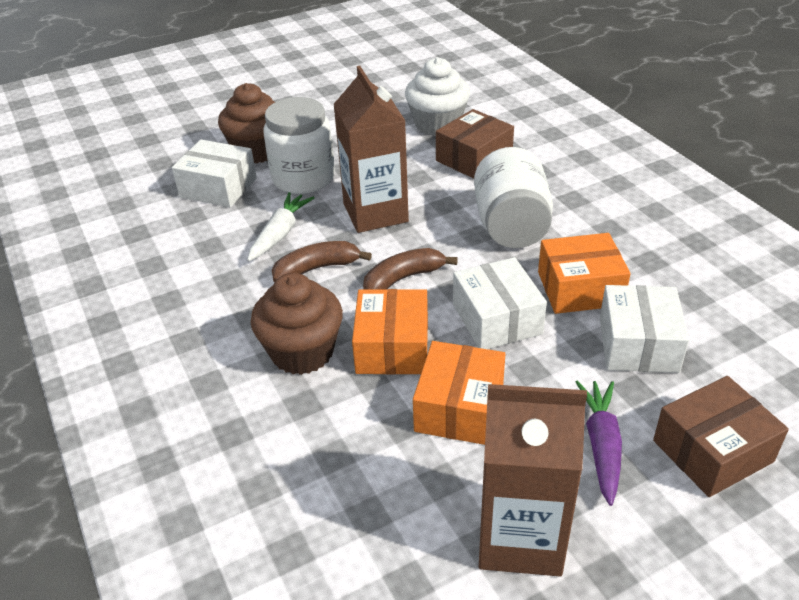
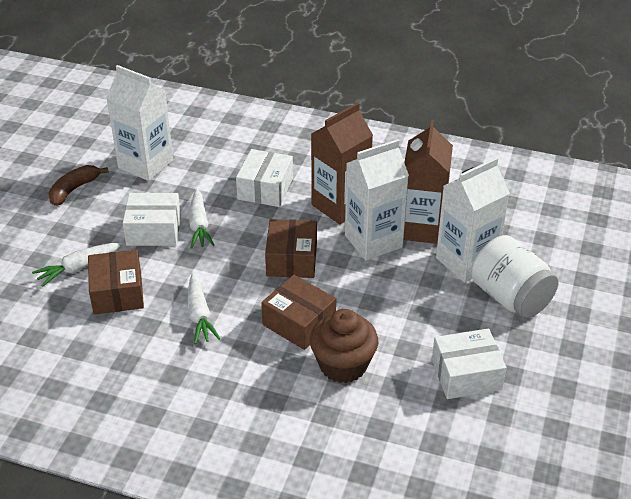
brown banana: [272,241,372,282] [363,248,458,289] = 2 -> [48,165,109,206] = 1
brown box: [436,109,514,179] [653,376,789,497] = 2 -> [88,249,144,315] [261,275,336,350] [265,219,317,278] = 3
brown cupcake: [218,83,275,164] [250,273,343,375] = 2 -> [310,309,378,383] = 1
orange box: [352,289,428,375] [413,341,505,445] [538,233,631,314] = 3 -> none = 0
purple carrot: [576,380,622,506] = 1 -> none = 0
white carrot: [247,192,314,262] = 1 -> [32,242,123,287] [188,273,220,344] [189,189,214,249] = 3
white carton: none = 0 -> [106,65,173,181] [345,139,409,261] [436,157,510,283] = 3
white cupcake: [405,57,470,136] = 1 -> none = 0
white jar: [263,97,335,194] [474,147,553,248] = 2 -> [471,235,559,318] = 1

